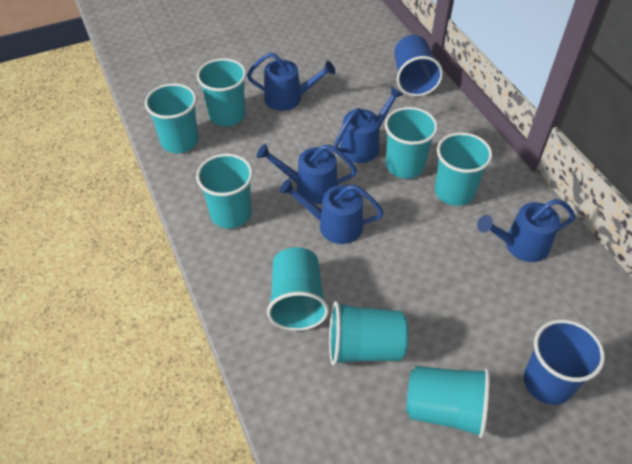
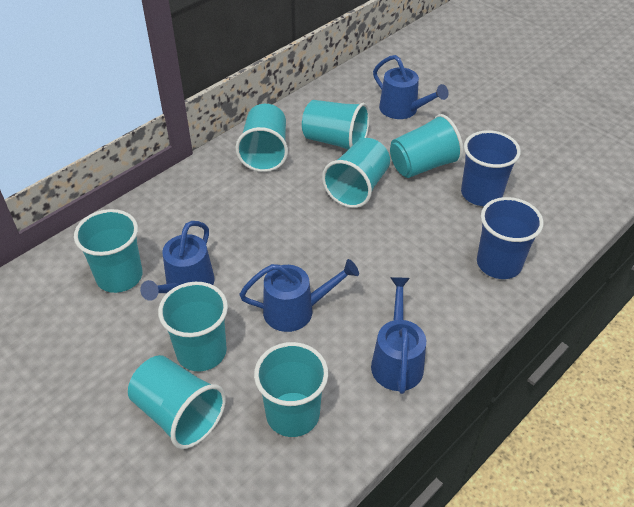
blue watering can: [247,52,335,111] [257,144,357,204] [279,179,384,244] [334,86,404,163] [477,199,575,262] = 5 -> [140,221,215,301] [239,259,359,332] [371,277,426,394] [373,55,449,119] = 4

